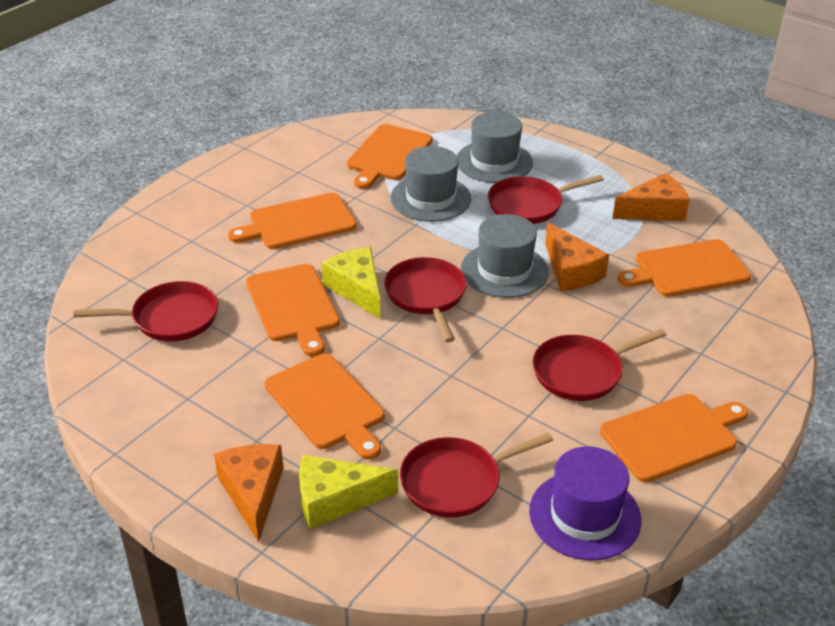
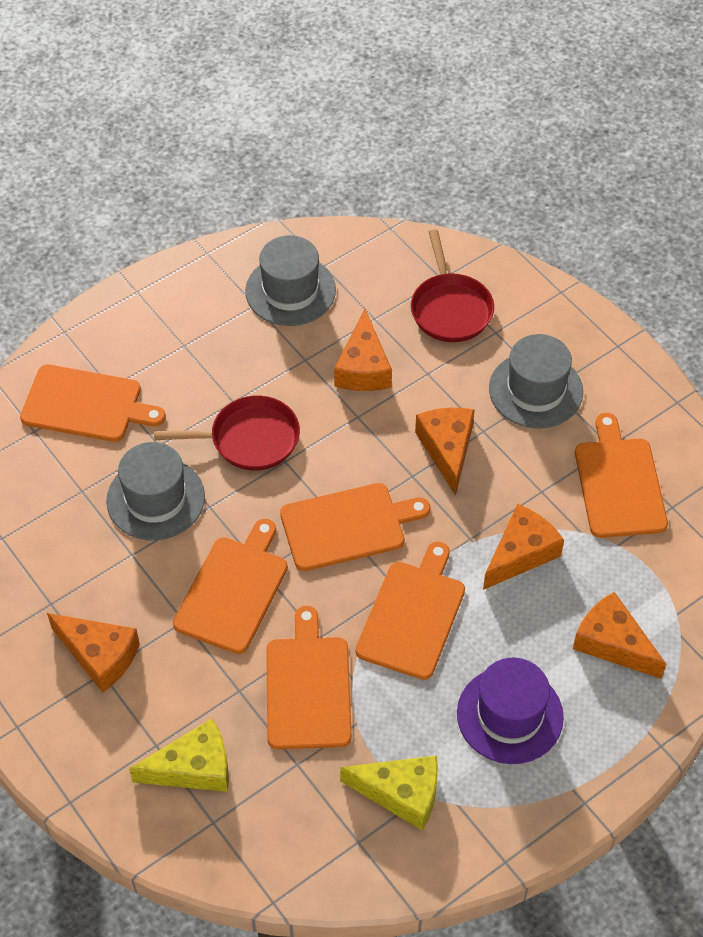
orange cheese: [214,444,283,543] [545,222,609,291] [612,173,690,221] = 3 -> [47,613,140,692] [334,308,392,391] [415,408,475,496] [483,504,564,590] [573,592,666,679] = 5
red pan: [73,281,218,342] [384,257,467,342] [400,432,553,518] [488,175,604,224] [532,329,666,401] = 5 -> [154,396,300,471] [411,229,494,342] = 2

